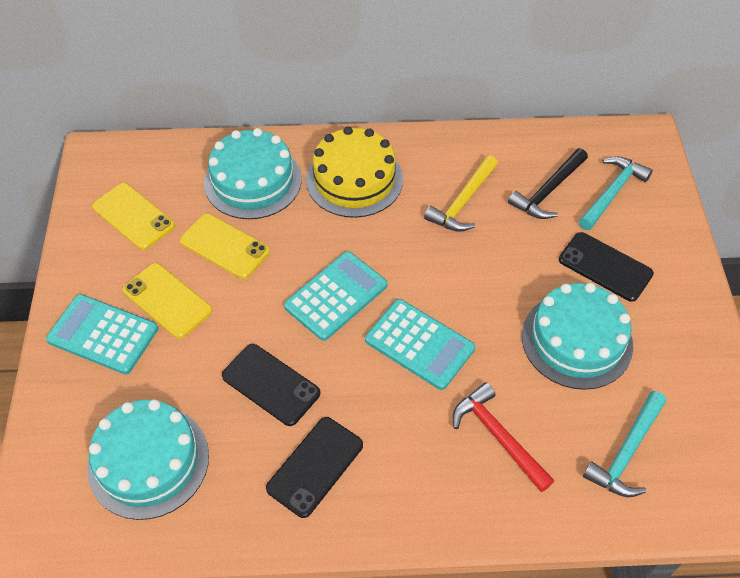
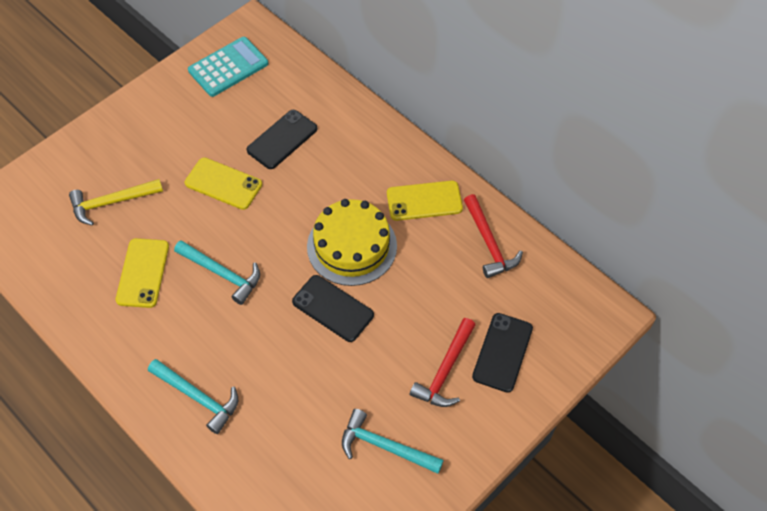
black hammer: [508,148,588,219] = 1 -> none = 0
red hammer: [453,382,554,492] = 1 -> [410,318,475,407] [464,194,523,278] = 2
turquoise cake: [87,399,209,520] [204,128,302,219] [522,283,633,390] = 3 -> none = 0
turquoise calculator: [46,294,158,375] [284,251,387,341] [365,299,475,390] = 3 -> [188,37,268,97] = 1
turquoise hammer: [579,156,653,230] [583,391,666,497] = 2 -> [148,359,238,434] [174,240,260,305] [342,409,444,474] = 3

